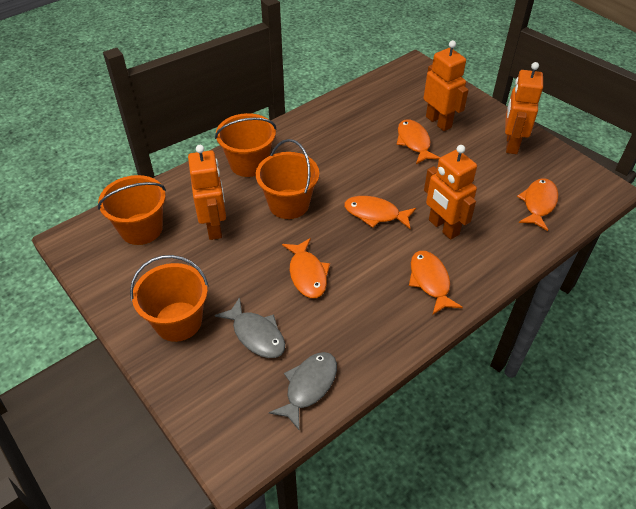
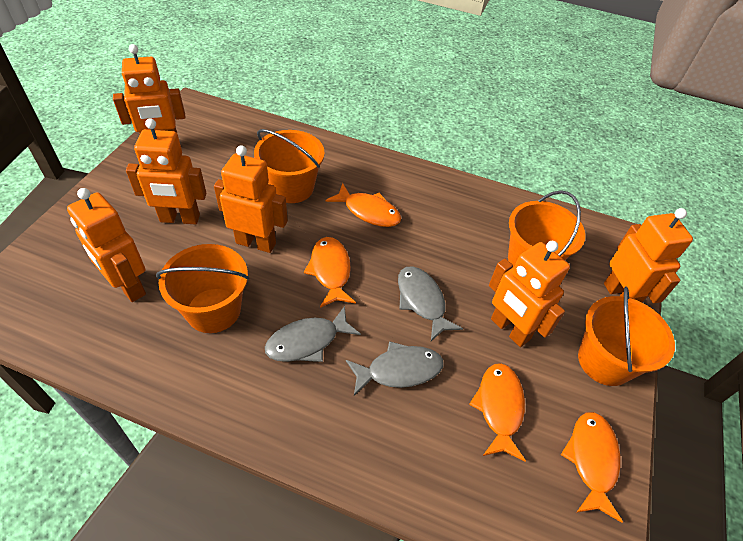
grey fish: [215,297,285,358] [269,352,337,431] = 2 -> [265,306,361,362] [346,341,444,396] [398,266,463,341] = 3
orange fish: [282,238,330,298] [344,196,416,229] [396,119,440,164] [409,251,463,315] [517,178,559,231] = 5 -> [304,237,356,308] [326,183,401,227] [469,363,526,462] [561,412,623,523] = 4
orange robot: [188,145,226,240] [424,40,469,131] [424,145,477,240] [505,62,543,154] = 4 -> [67,188,146,302] [113,44,185,134] [126,118,207,224] [214,145,288,253] [489,241,570,347] [604,208,693,303] = 6

